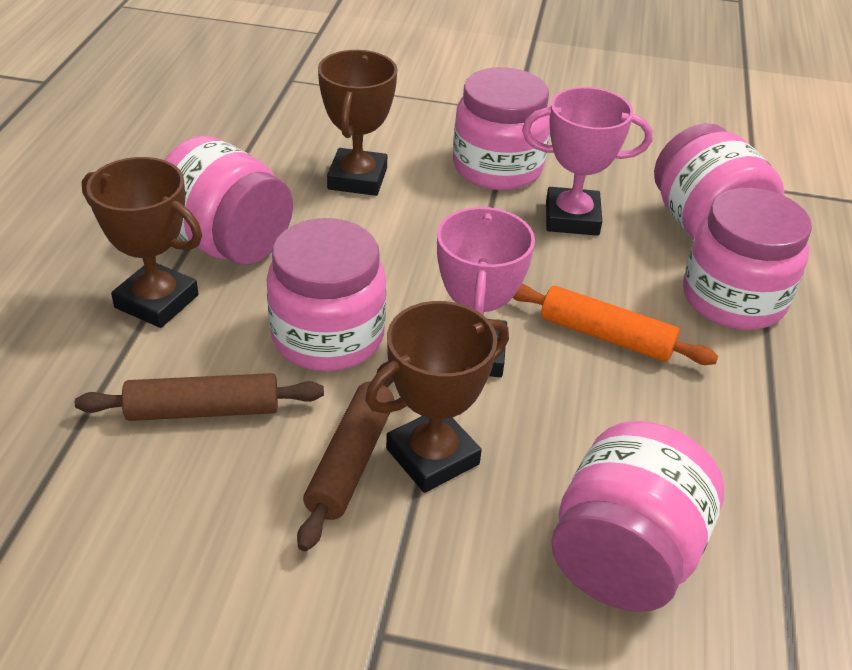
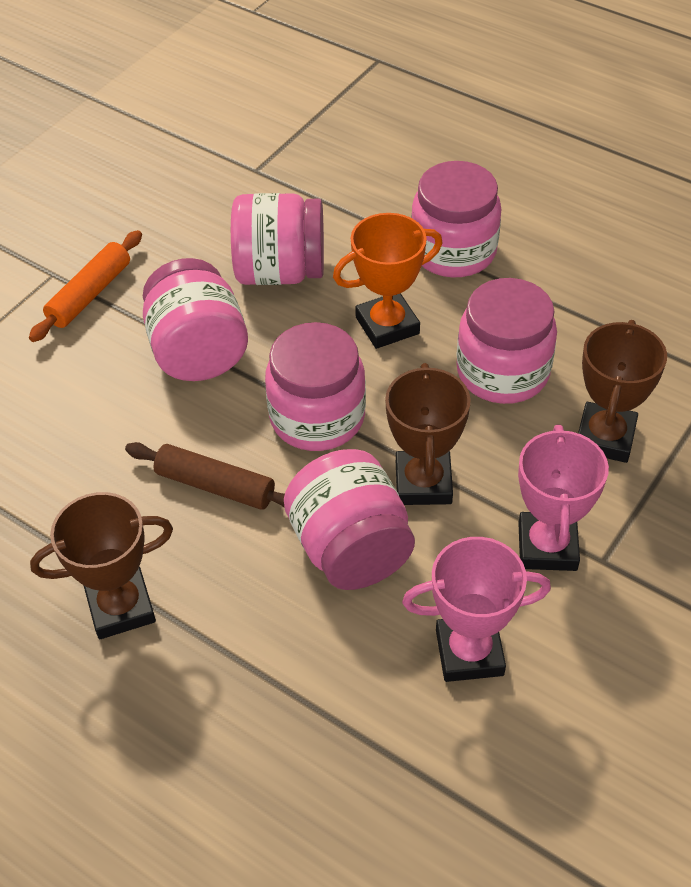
brown rolling pin: [75,373,324,421] [297,362,394,551] = 2 -> [125,442,285,510] = 1
orange trophy: none = 0 -> [333,213,442,349] = 1

